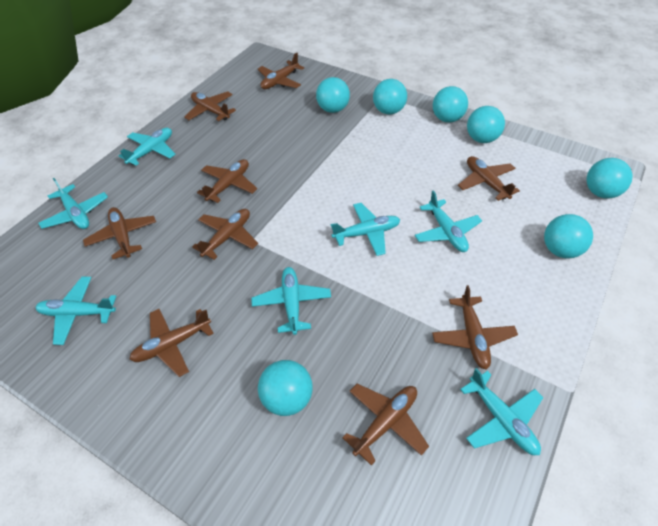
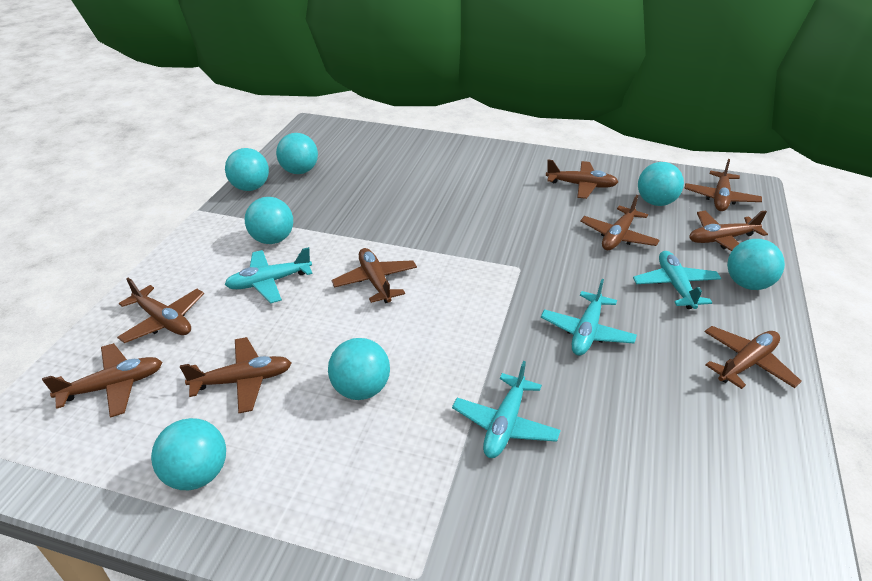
turquoise plane: [35,277,116,345] [38,178,108,229] [119,128,176,166] [251,267,331,335] [331,203,400,256] [415,190,482,252] [460,368,543,455] = 7 -> [225,247,313,303] [452,361,561,458] [541,279,637,356] [633,251,721,309] = 4

